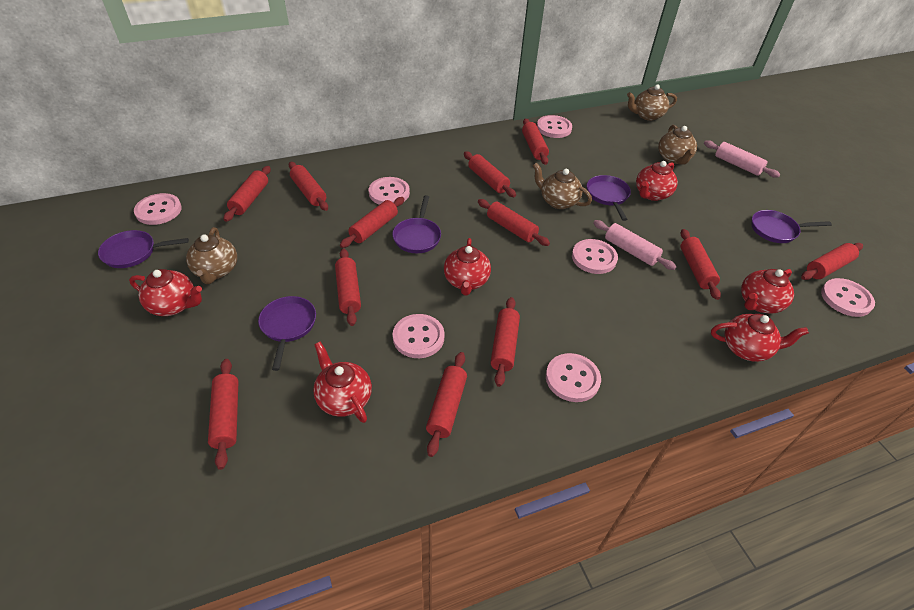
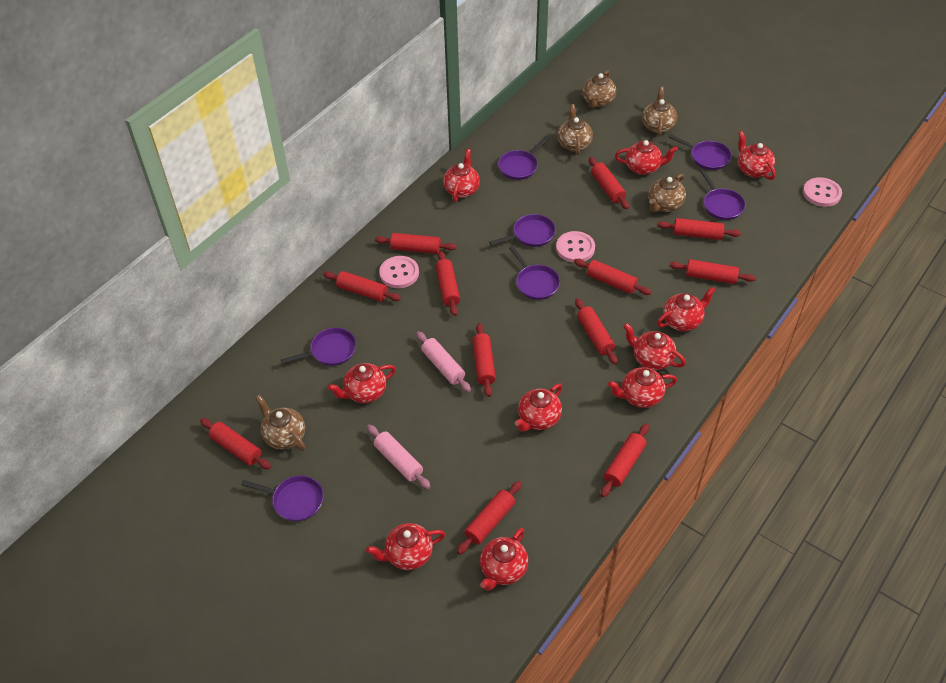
brown teapot: [186,227,237,284] [532,163,592,209] [627,84,677,121] [658,125,697,165] = 4 -> [255,395,305,451] [558,104,593,155] [582,70,616,108] [642,86,677,137] [648,174,686,212] = 5
pink button: [134,193,182,225] [369,177,410,205] [393,314,445,358] [537,115,572,138] [546,353,601,402] [572,239,618,274] [821,278,875,317] = 7 -> [379,256,419,288] [556,231,595,263] [803,177,842,207] = 3
purple pan: [98,230,189,268] [258,296,316,371] [392,195,441,253] [587,175,631,221] [751,210,832,243] = 5 -> [241,476,324,522] [281,328,356,366] [489,214,556,247] [498,137,549,180] [509,246,560,300] [669,134,732,170] [700,169,746,220] = 7
red teapot: [129,269,202,316] [313,342,372,423] [444,238,491,295] [636,161,678,201] [711,314,809,362] [741,269,794,314] = 6 -> [328,363,396,403] [366,523,445,570] [443,149,480,202] [480,528,528,591] [515,384,562,432] [608,367,677,408] [615,140,678,175] [623,323,686,370] [657,287,716,331] [738,131,776,180] = 10

